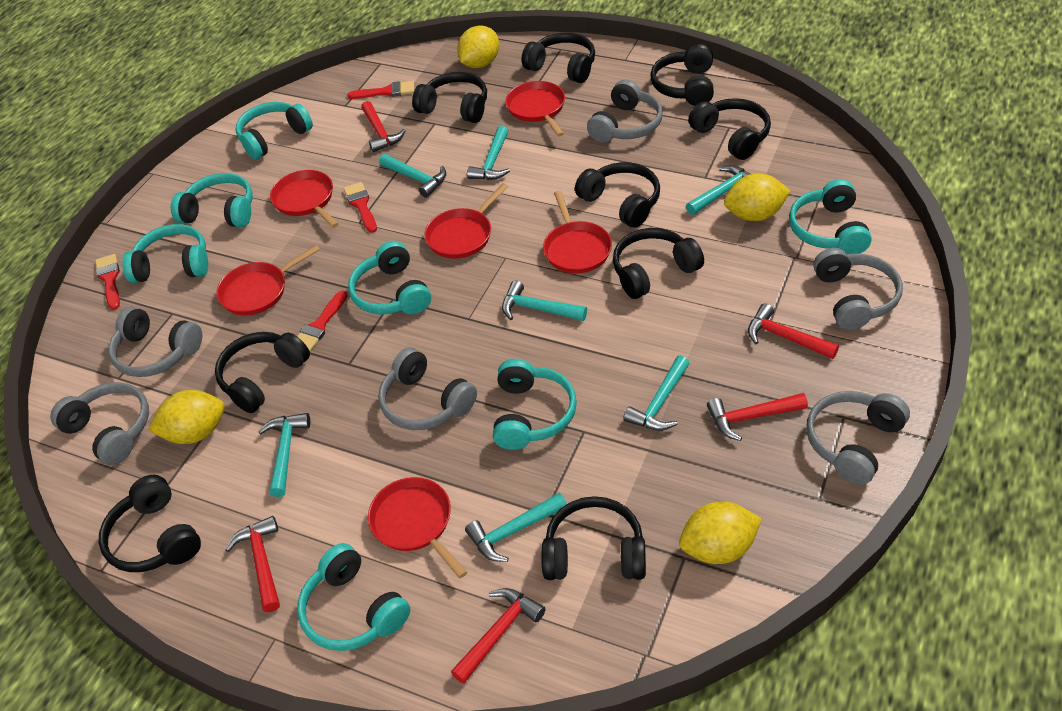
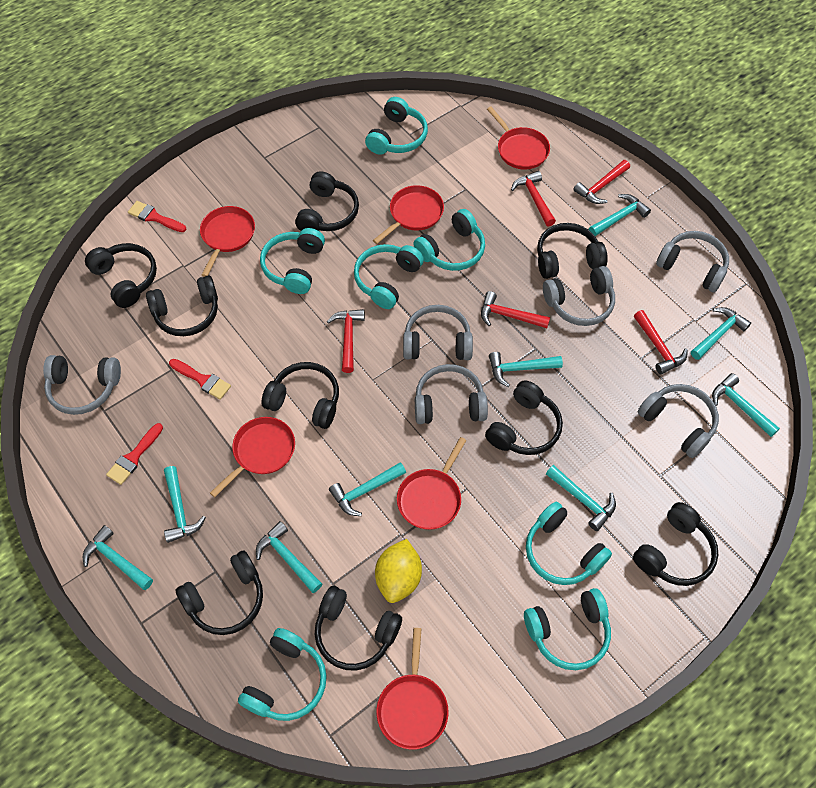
red brush: [95,254,120,310] [297,290,348,351] [343,182,377,233] [347,81,414,99] = 4 -> [106,423,163,485] [128,201,186,232] [169,359,231,400] = 3
turquoise hammer: [258,413,310,497] [379,154,446,198] [465,493,567,562] [467,126,510,180] [502,280,587,321] [623,355,690,431] [686,165,751,215] = 7 -> [83,525,153,590] [164,466,206,543] [256,521,322,593] [329,462,406,516] [489,352,563,387] [546,465,616,531] [589,194,651,236] [691,307,751,360] [712,373,780,437] = 9
yellow lemon: [148,390,225,444] [457,25,499,68] [679,502,762,564] [724,173,790,221] = 4 -> [375,539,422,603] = 1

